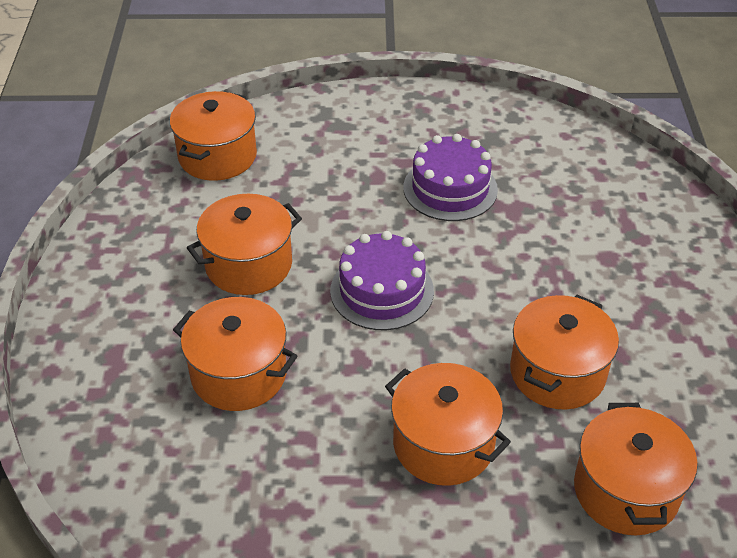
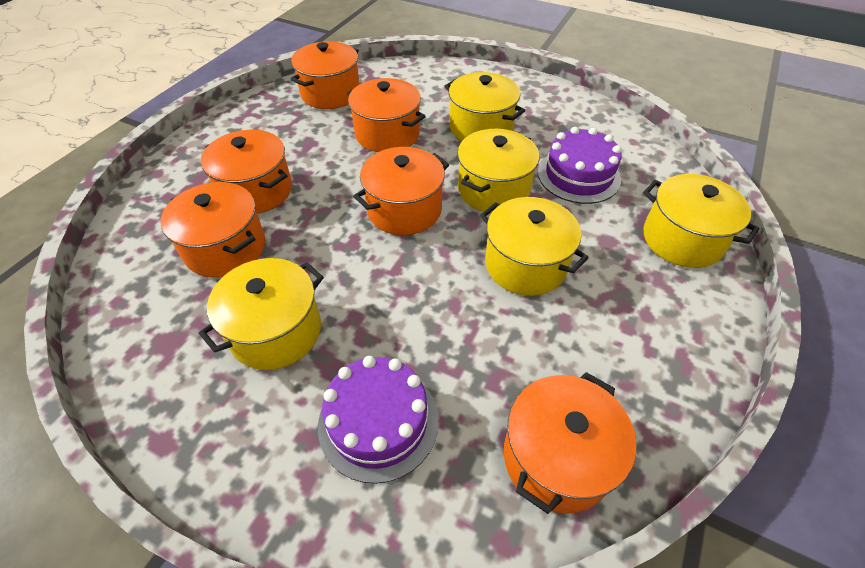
yellow pot: none = 0 -> [199,258,324,370] [445,72,525,141] [457,129,539,213] [480,197,589,296] [643,174,759,268] = 5

